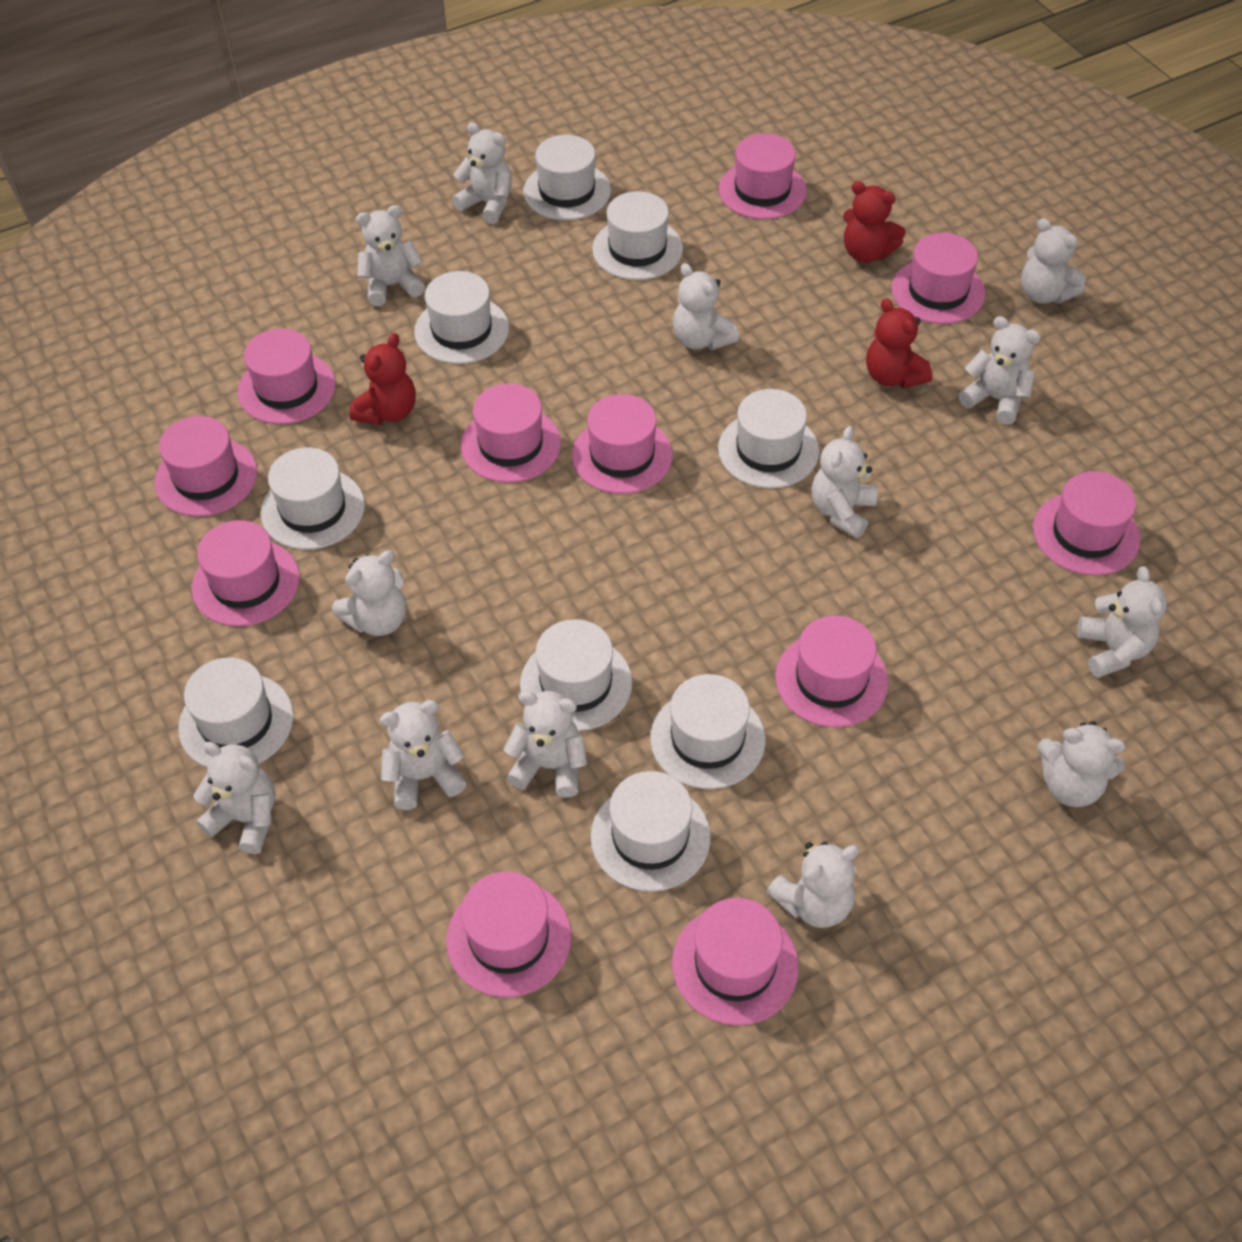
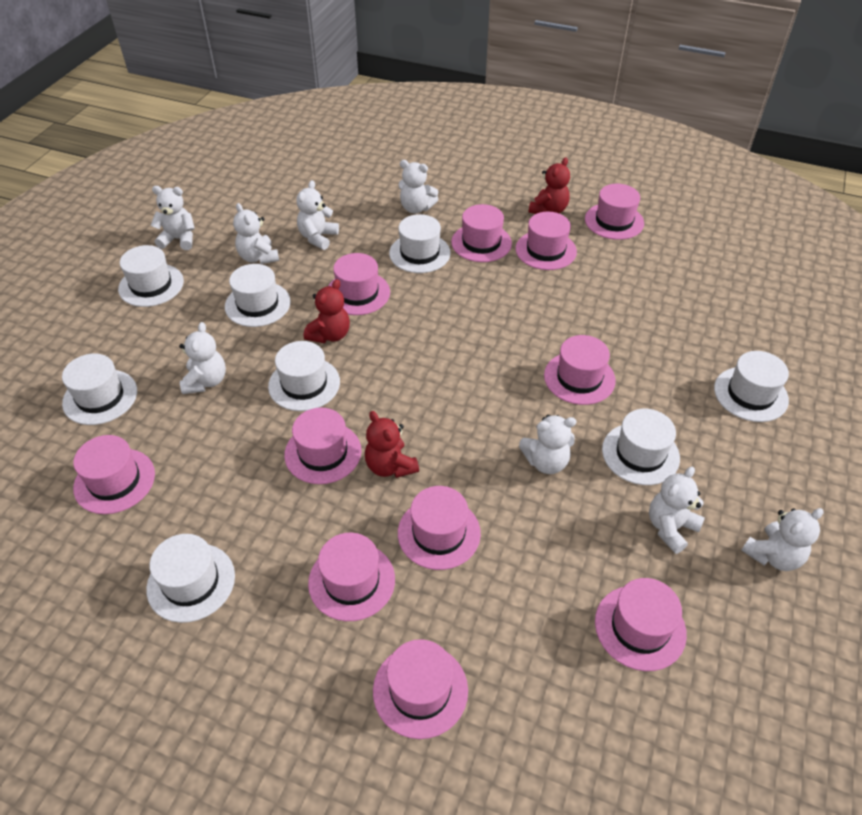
white hat: [178,658,294,767] [261,447,365,550] [414,271,509,364] [520,619,632,731] [523,135,611,220] [590,771,711,892] [592,191,683,280] [650,674,765,789] [718,389,819,488] = 9 -> [62,353,137,425] [118,245,184,307] [146,534,235,623] [225,264,291,327] [268,341,340,411] [389,214,451,273] [602,409,680,485] [714,351,789,422] = 8
white teddy bear: [194,742,275,854] [332,551,406,636] [356,205,425,306] [380,700,467,810] [452,122,512,224] [503,691,587,797] [673,263,739,350] [767,842,860,928] [811,426,878,538] [959,316,1041,425] [1021,218,1086,304] [1037,721,1126,807] [1077,566,1167,678] = 13 -> [150,186,195,250] [179,322,226,394] [233,203,279,264] [296,180,339,250] [399,160,438,214] [519,415,577,474] [649,467,705,554] [741,508,824,571] = 8

